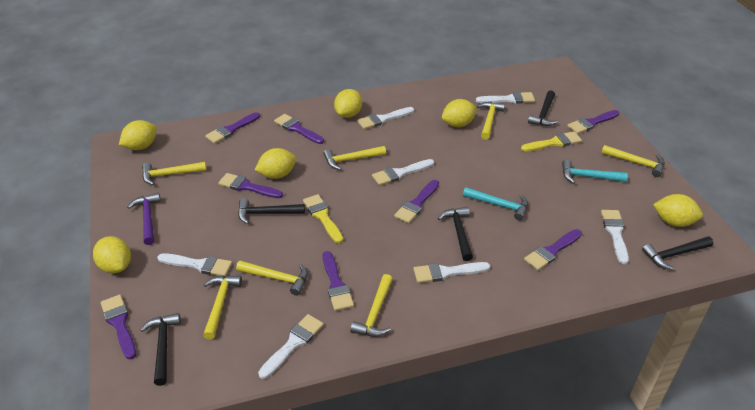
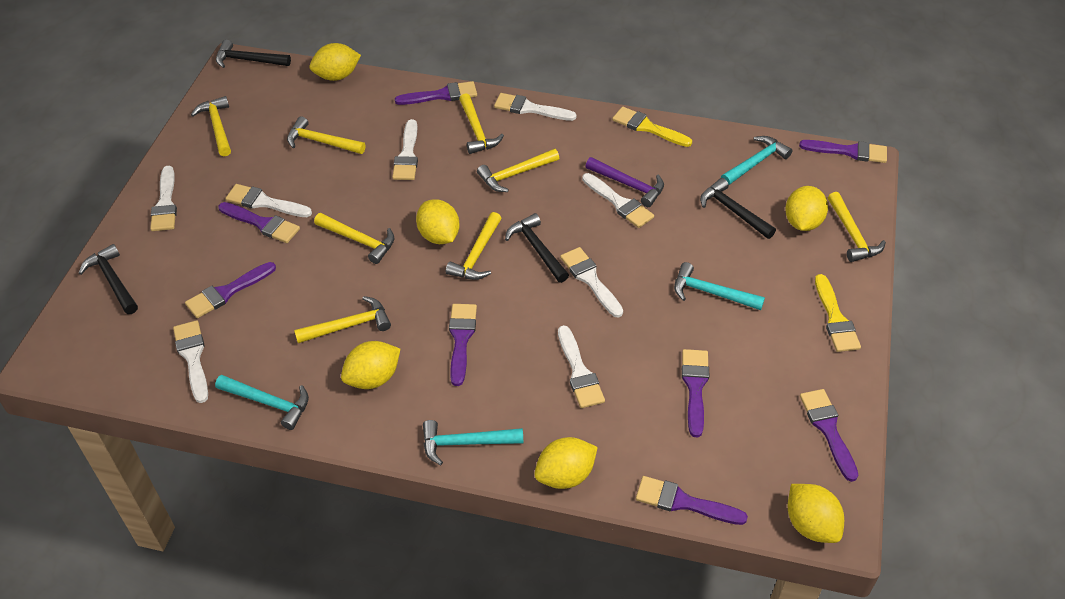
black hammer: [140,313,181,386] [238,198,305,224] [438,207,473,261] [528,90,558,126] [642,236,713,270] = 5 -> [79,244,138,314] [216,40,291,68] [505,213,569,283] [700,178,776,239] = 4
turquoise hammer: [463,187,528,221] [562,159,628,183] = 2 -> [215,375,309,430] [423,420,523,465] [674,262,765,310] [721,136,793,185] = 4
white brush: [157,253,232,276] [258,314,324,379] [357,107,414,129] [372,159,434,186] [413,262,490,283] [476,92,535,104] [601,210,629,264] = 7 -> [150,166,177,231] [173,320,208,403] [226,184,312,217] [392,119,418,180] [494,93,577,121] [558,325,605,408] [560,247,623,318] [582,173,654,228] = 8
yellow hammer: [142,162,207,185] [203,276,242,339] [236,261,308,296] [323,146,386,170] [350,274,393,337] [476,102,505,140] [601,145,665,177] = 7 -> [191,96,231,156] [287,117,365,154] [294,296,391,343] [314,213,395,264] [446,212,502,280] [459,93,504,154] [477,149,559,192] [828,192,886,262] = 8

